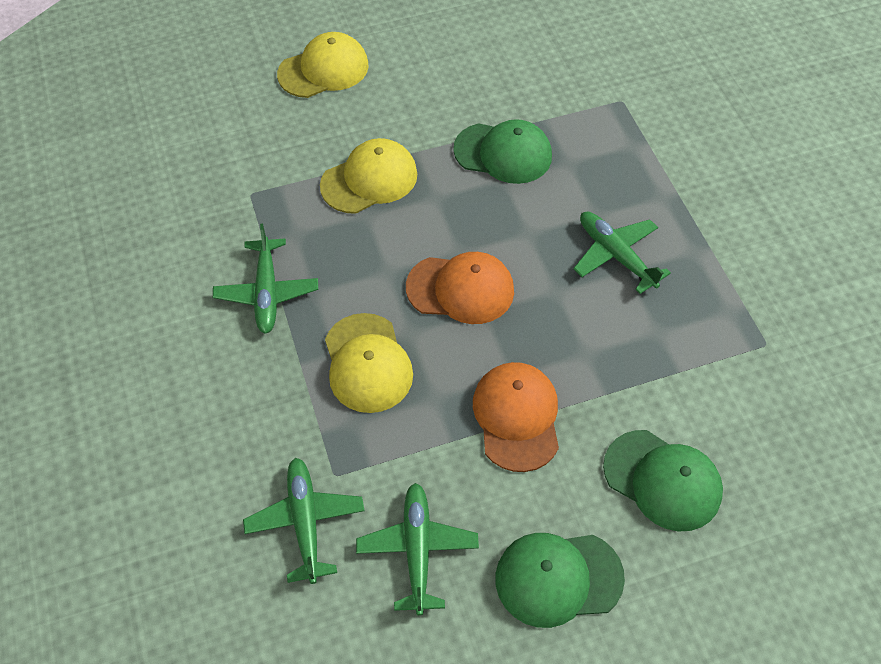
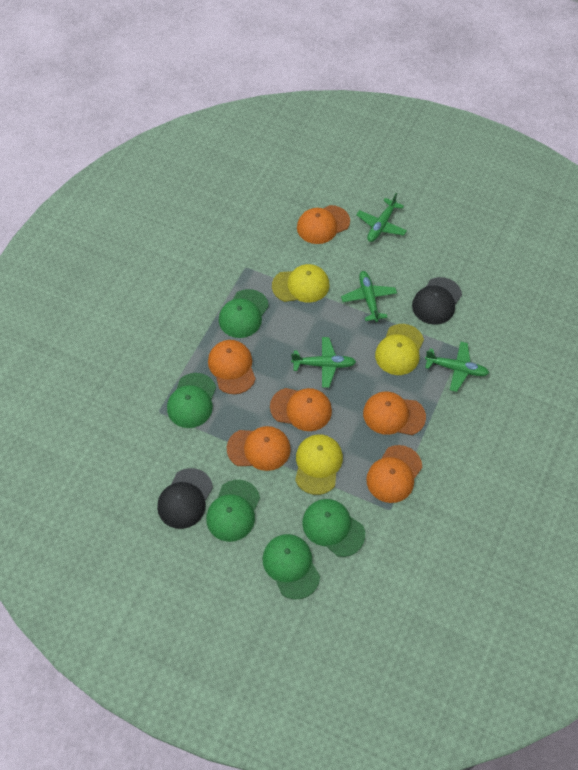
black cap: none = 0 -> [157,468,213,529] [412,277,462,325] = 2
green cap: [453,119,552,184] [495,533,625,628] [603,430,723,531] = 3 -> [167,373,216,428] [206,480,260,542] [219,289,269,338] [263,534,320,599] [302,499,365,557] = 5
orange cap: [406,252,514,324] [473,362,559,472] = 2 -> [208,340,256,394] [227,426,291,471] [270,388,332,431] [297,205,350,244] [363,391,426,435] [366,445,422,503] = 6

